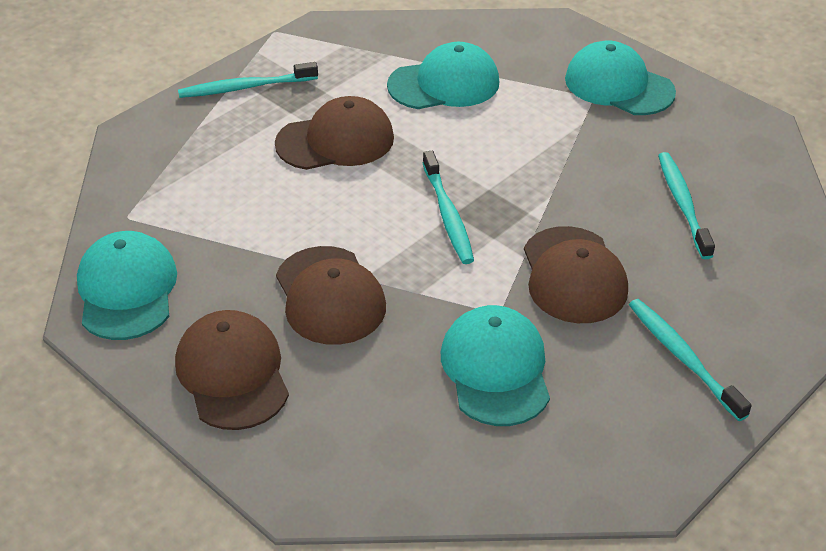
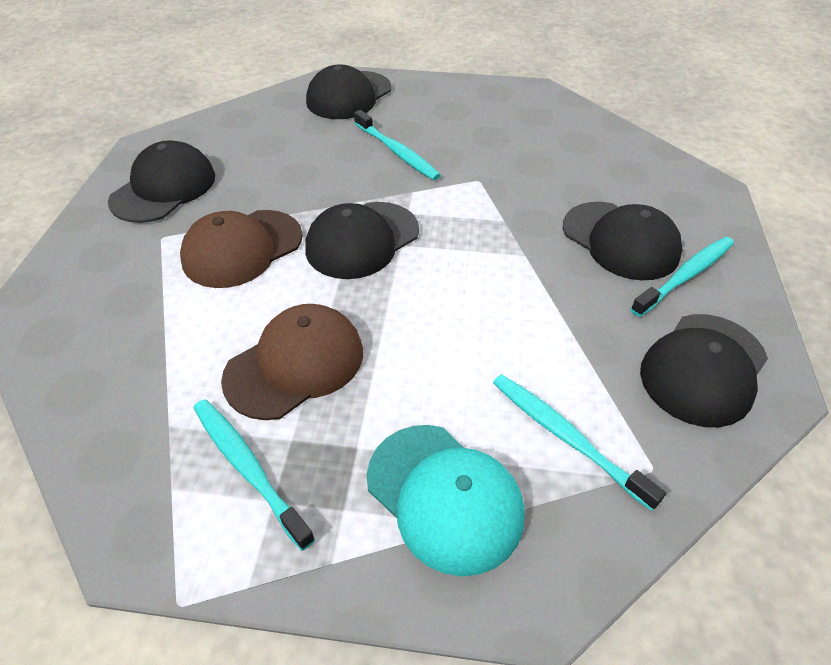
black cap: none = 0 -> [108,140,215,223] [305,202,419,279] [306,65,392,119] [563,202,683,280] [640,314,768,427] = 5
brown cap: [175,310,289,430] [275,96,394,170] [276,246,386,345] [524,226,628,323] = 4 -> [180,210,303,288] [221,304,363,420] = 2
turquoise cap: [77,231,177,340] [387,42,499,109] [441,305,550,426] [565,41,676,115] = 4 -> [367,425,525,576] = 1

